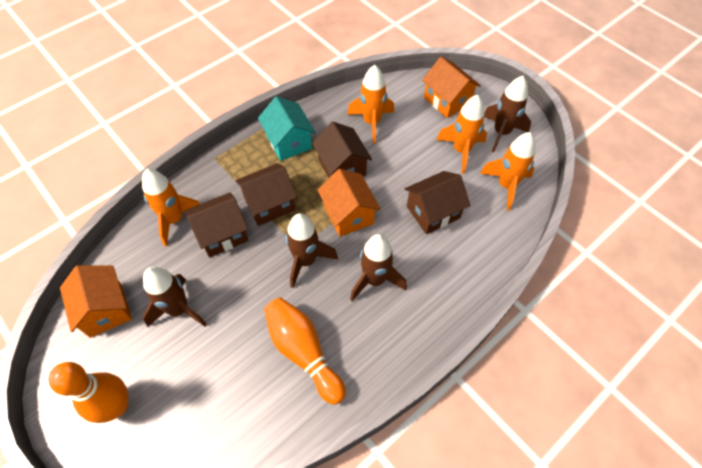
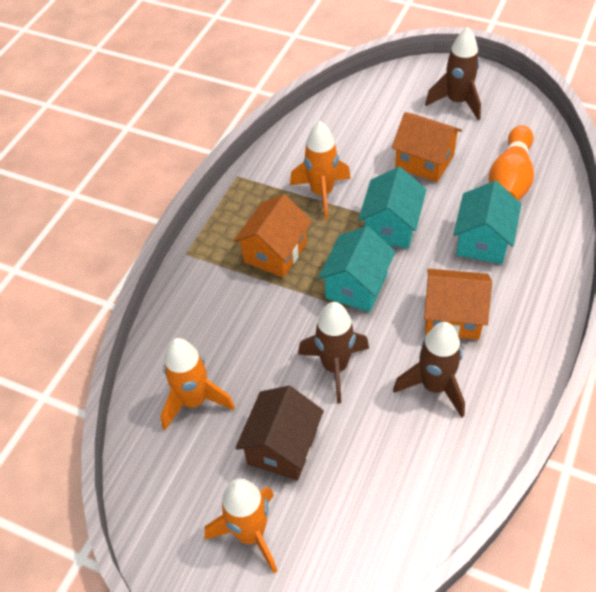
brown house: [185,192,249,257] [235,163,297,226] [312,122,372,178] [405,171,471,234] = 4 -> [235,386,324,480] = 1
brown rocket: [143,266,207,327] [286,213,338,288] [350,234,407,301] [484,76,531,153] = 4 -> [298,302,369,403] [393,322,465,418] [425,27,481,120] = 3
orange bowling pin: [49,362,129,423] [264,297,346,405] = 2 -> [489,125,534,201] = 1
orange rocket: [142,169,200,246] [347,65,394,144] [436,95,487,174] [480,132,535,211] = 4 -> [161,338,235,430] [205,478,277,573] [290,121,351,220] = 3
turquoise house: [258,96,316,161] = 1 -> [318,226,395,312] [358,167,427,248] [453,181,521,264] = 3

